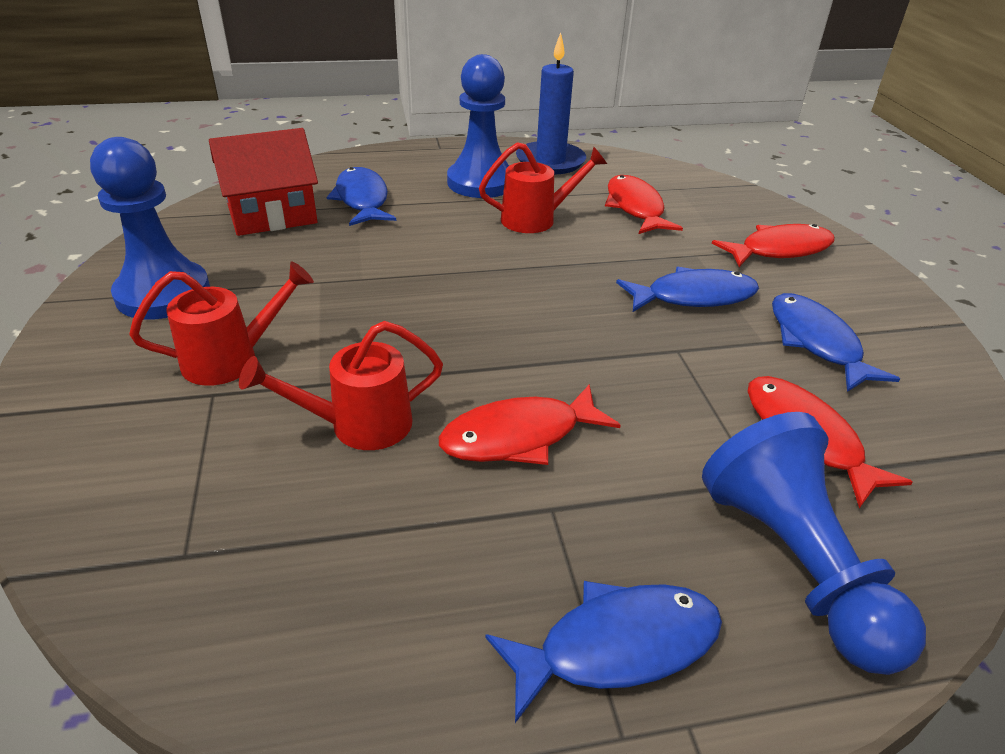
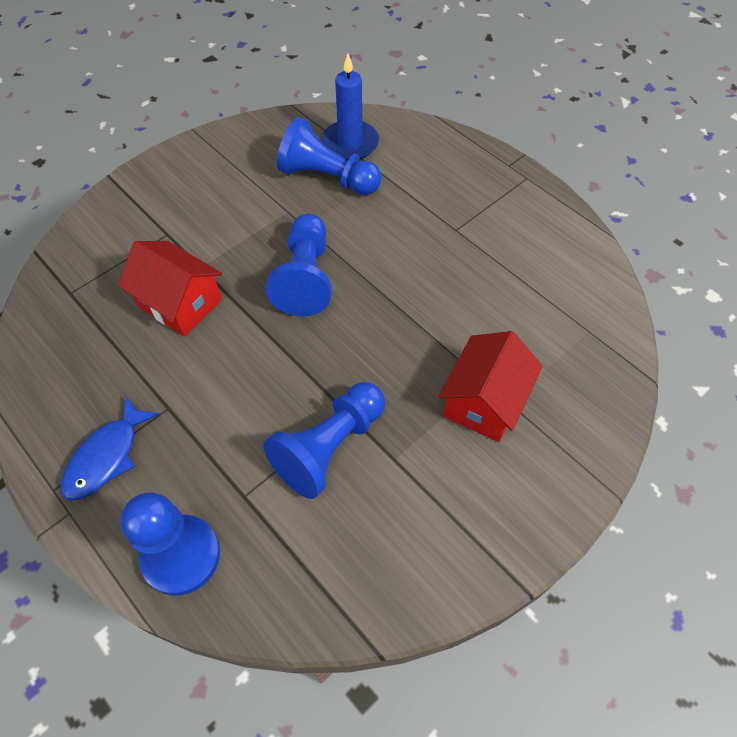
blue fish: [327,167,396,226] [485,581,722,723] [616,267,759,312] [772,293,900,392] = 4 -> [61,396,160,501] = 1
blue pawn: [90,137,210,320] [447,54,509,198] [702,412,926,675] = 3 -> [120,492,220,596] [263,382,385,499] [266,214,332,316] [277,117,382,195] = 4
red fish: [439,384,621,465] [605,175,683,234] [712,224,835,267] [748,376,913,508] = 4 -> none = 0
red house: [209,128,318,236] = 1 -> [118,241,222,337] [438,331,543,442] = 2
red watering can: [129,261,314,386] [239,321,443,450] [479,142,607,233] = 3 -> none = 0

